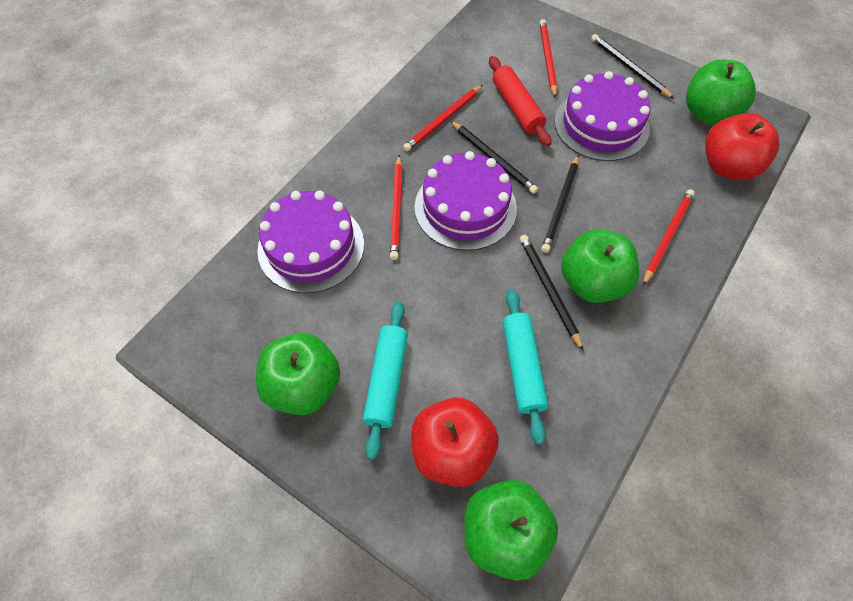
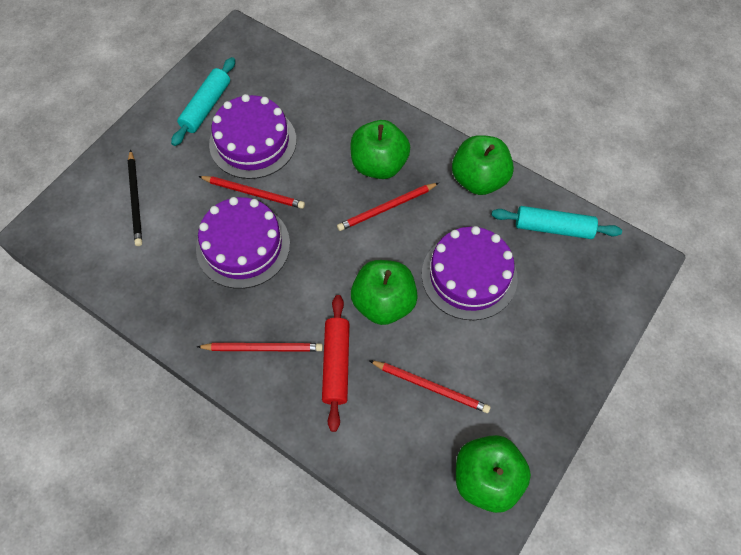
black pencil: [451,121,538,194] [520,235,584,351] [541,155,579,253] [591,34,674,99] = 4 -> [128,150,142,246] = 1
red apple: [411,397,499,487] [705,113,779,180] = 2 -> none = 0

